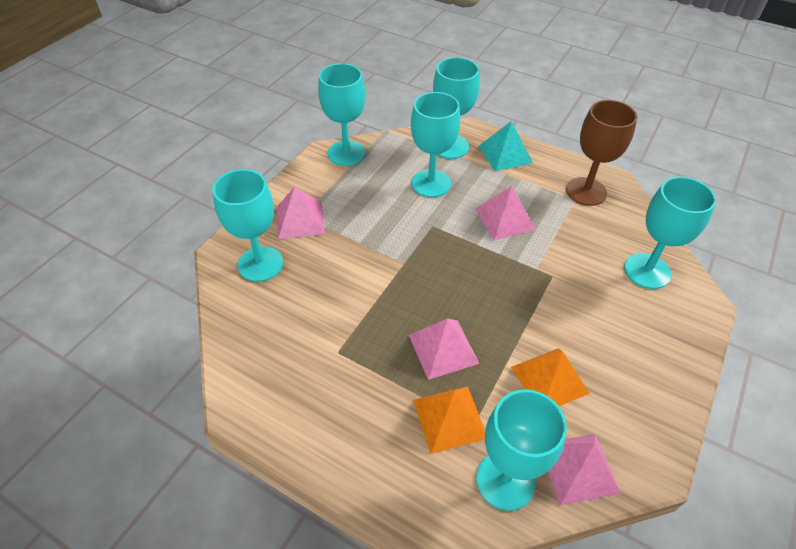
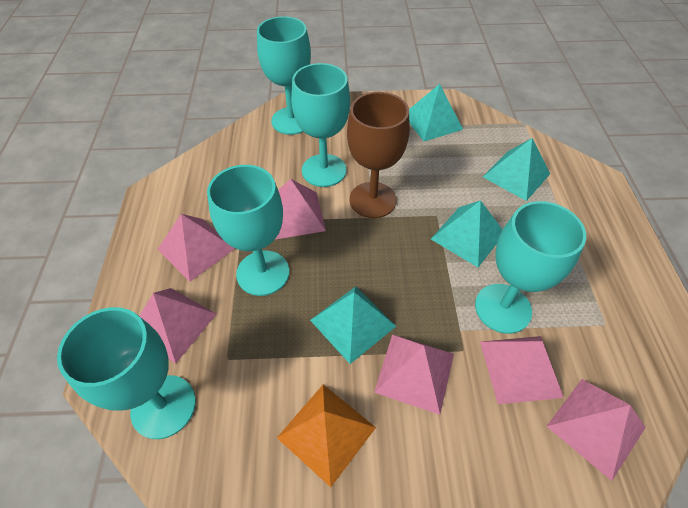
orange pyramid: [413,386,485,454] [511,349,590,406] = 2 -> [277,384,376,487] = 1
pink pyramid: [277,187,325,239] [409,319,480,380] [475,186,536,240] [548,434,621,505] = 4 -> [140,288,216,364] [157,214,235,282] [275,179,326,239] [374,335,454,415] [480,336,564,404] [547,379,646,481] = 6
turquoise goblet: [213,169,283,282] [318,63,365,166] [411,92,460,197] [433,57,480,159] [476,389,567,511] [624,177,716,289] = 6 -> [57,307,196,439] [207,165,289,296] [257,16,311,135] [291,63,350,187] [475,201,586,334] = 5
turquoise pyramid: [478,121,533,171] = 1 -> [310,286,396,364] [409,84,463,141] [431,200,503,267] [483,138,550,201] = 4

